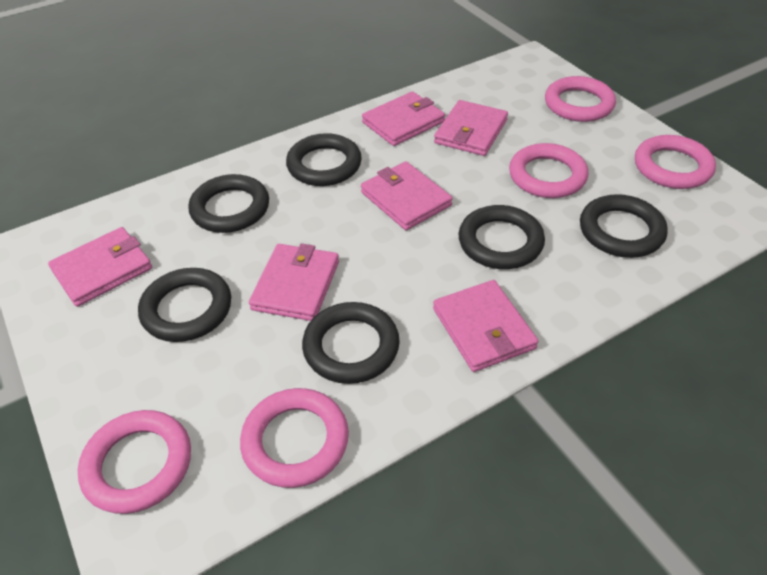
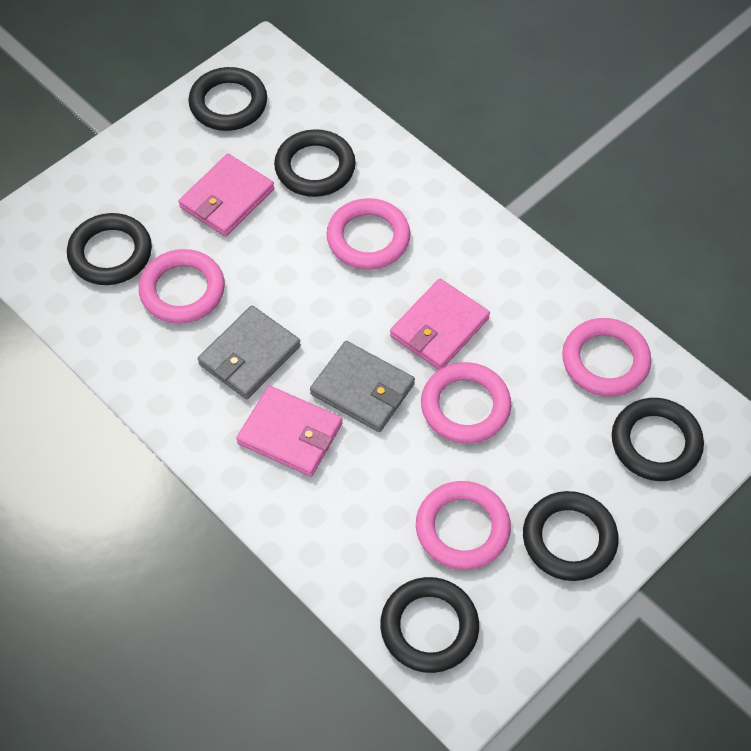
grey wallet: none = 0 -> [198,306,301,399] [310,341,415,432] = 2
pink wallet: [48,227,152,307] [249,243,339,321] [361,161,453,230] [362,91,445,146] [433,280,538,372] [434,100,508,156] = 6 -> [179,154,274,237] [236,386,343,477] [390,279,490,370] = 3

